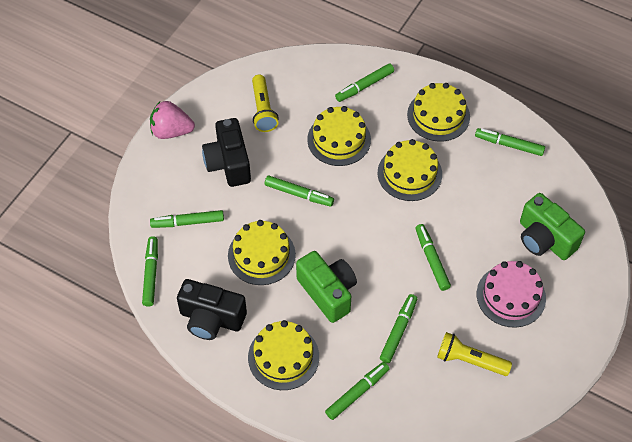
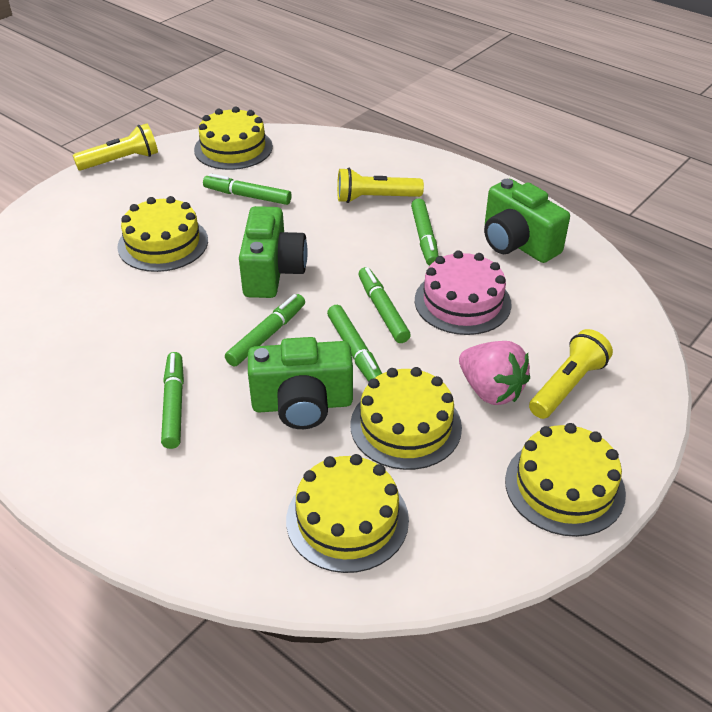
black camera: [177,279,247,340] [202,118,251,187] = 2 -> none = 0
green camera: [296,251,357,323] [520,193,585,260] = 2 -> [239,206,308,298] [248,337,353,429] [484,178,570,263] = 3
green marker: [142,236,158,307] [150,210,224,228] [265,176,334,207] [325,362,390,420] [335,63,394,102] [380,294,417,363] [415,224,451,291] [475,128,545,156] = 8 -> [161,352,184,449] [203,174,291,205] [225,294,305,367] [327,305,382,382] [358,267,411,343] [411,198,439,266] = 6
yellow flashlight: [252,74,279,132] [437,332,512,376] = 2 -> [73,124,158,171] [337,168,424,203] [529,329,613,419] = 3

